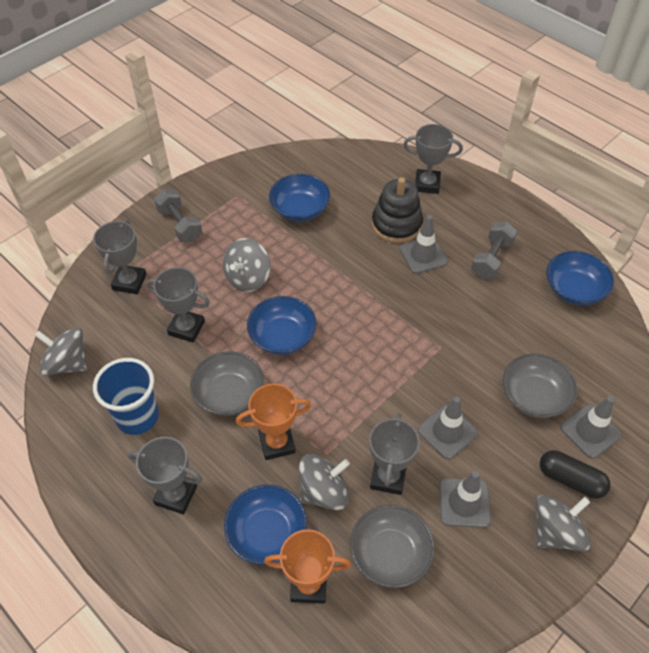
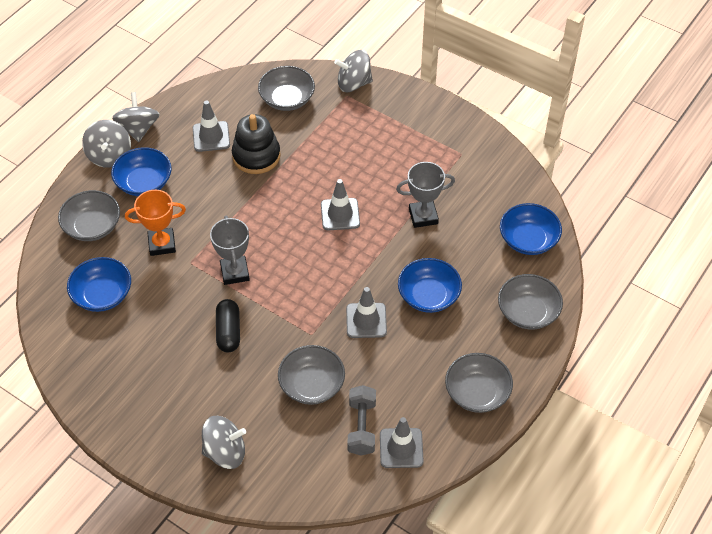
blue cup: [93,358,159,435] = 1 -> none = 0
grey bowl: [190,351,264,416] [350,505,435,588] [503,354,578,418] = 3 -> [58,190,120,241] [258,66,315,111] [278,345,345,405] [445,353,513,413] [498,274,563,330] = 5
grey dumbbell: [154,189,202,242] [471,222,517,279] = 2 -> [347,385,376,456] = 1
grey trophy: [93,220,146,294] [128,437,202,515] [146,267,210,342] [369,413,420,495] [403,124,463,194] = 5 -> [210,216,250,285] [396,162,455,228] = 2
orange trophy: [236,384,311,460] [264,529,351,604] = 2 -> [125,190,186,256] = 1

